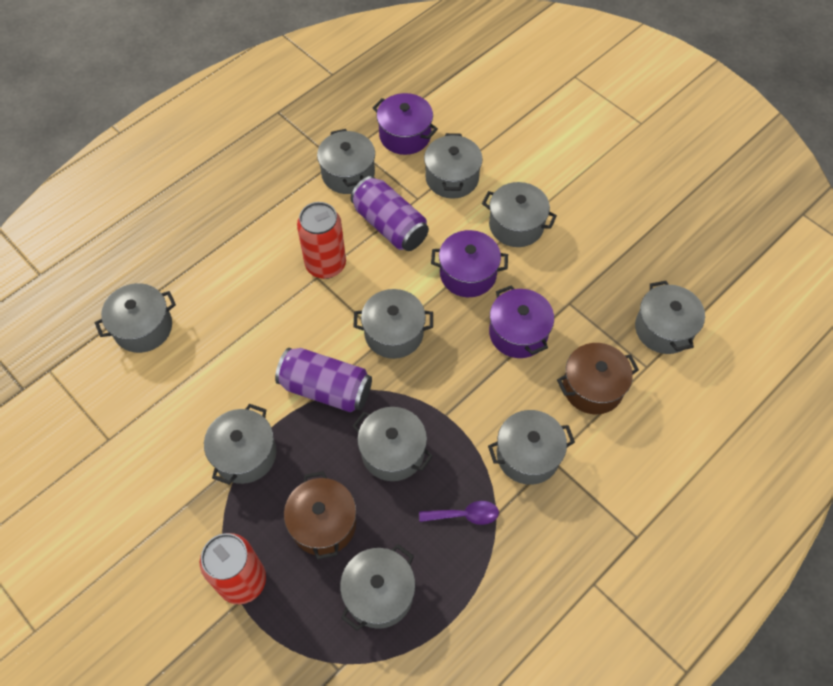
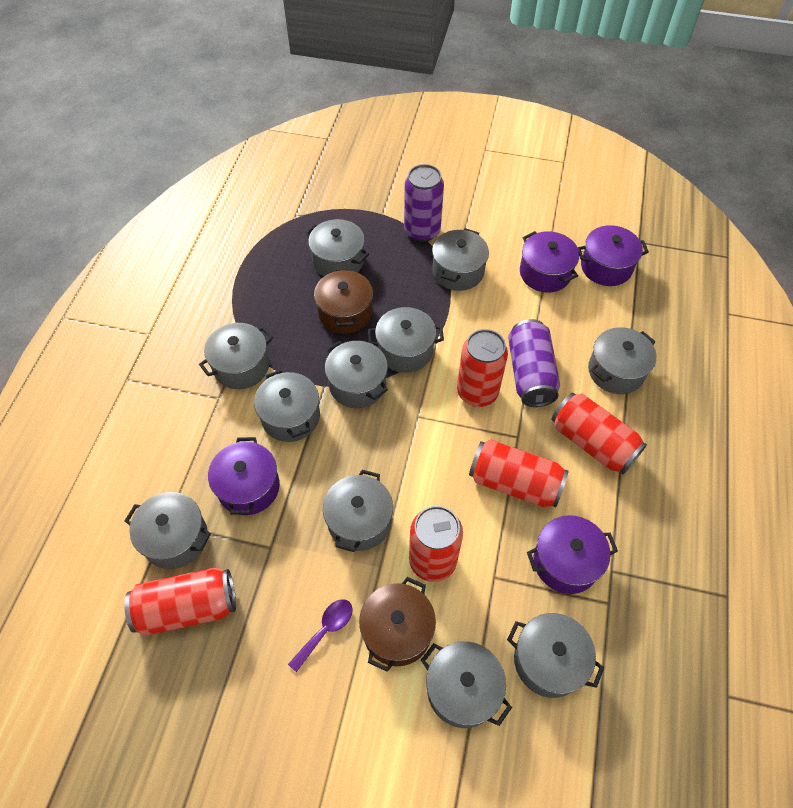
grey pot: [95,283,176,353] [204,404,276,485] [317,129,375,194] [340,544,415,631] [353,289,433,359] [353,407,433,481] [424,133,483,199] [482,182,557,247] [488,410,575,485] [635,281,705,354] = 10 -> [125,492,211,569] [199,323,273,389] [254,369,320,442] [305,219,369,276] [323,470,393,552] [325,341,388,408] [368,307,444,373] [421,641,512,728] [432,228,489,291] [507,613,604,698] [588,327,656,394] = 11
purple pot: [373,93,438,155] [431,230,508,297] [489,285,554,358] = 3 -> [208,437,280,515] [520,231,579,293] [527,515,618,594] [578,225,649,286] = 4
red can: [200,533,266,604] [297,202,346,279] = 2 -> [124,568,236,636] [409,506,463,582] [457,329,508,407] [469,439,569,508] [551,393,647,475] = 5

